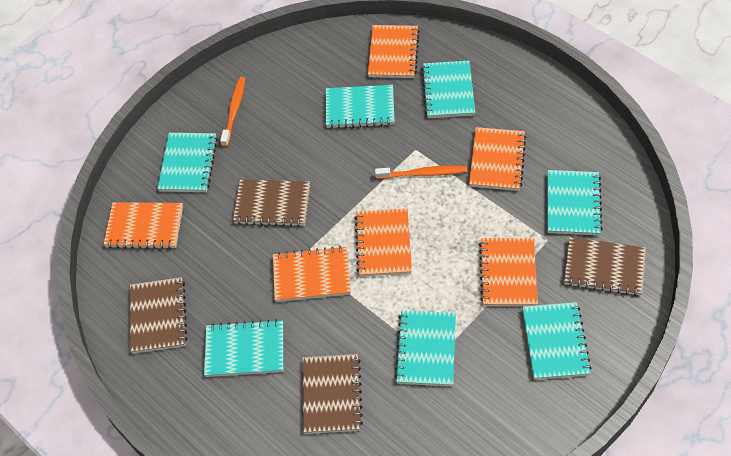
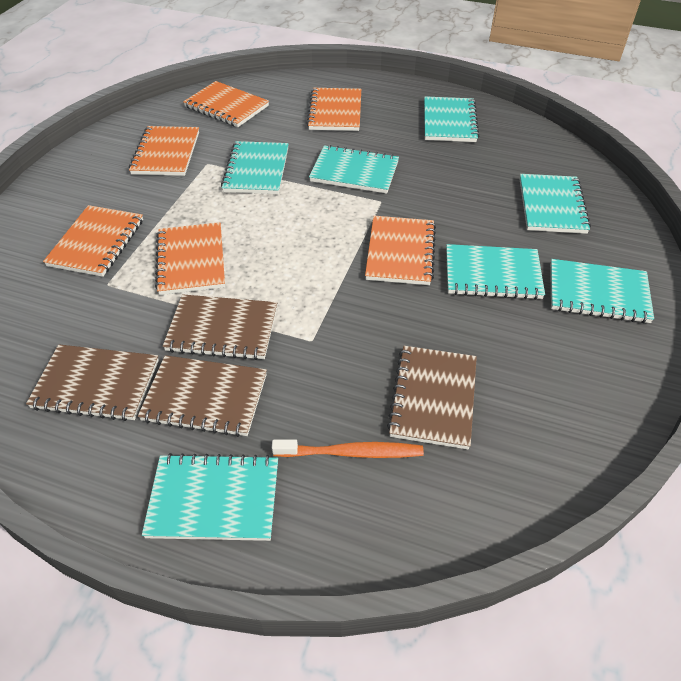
orange toothbrush: [220,77,245,147] [375,166,467,179] = 2 -> [272,439,424,458] = 1

